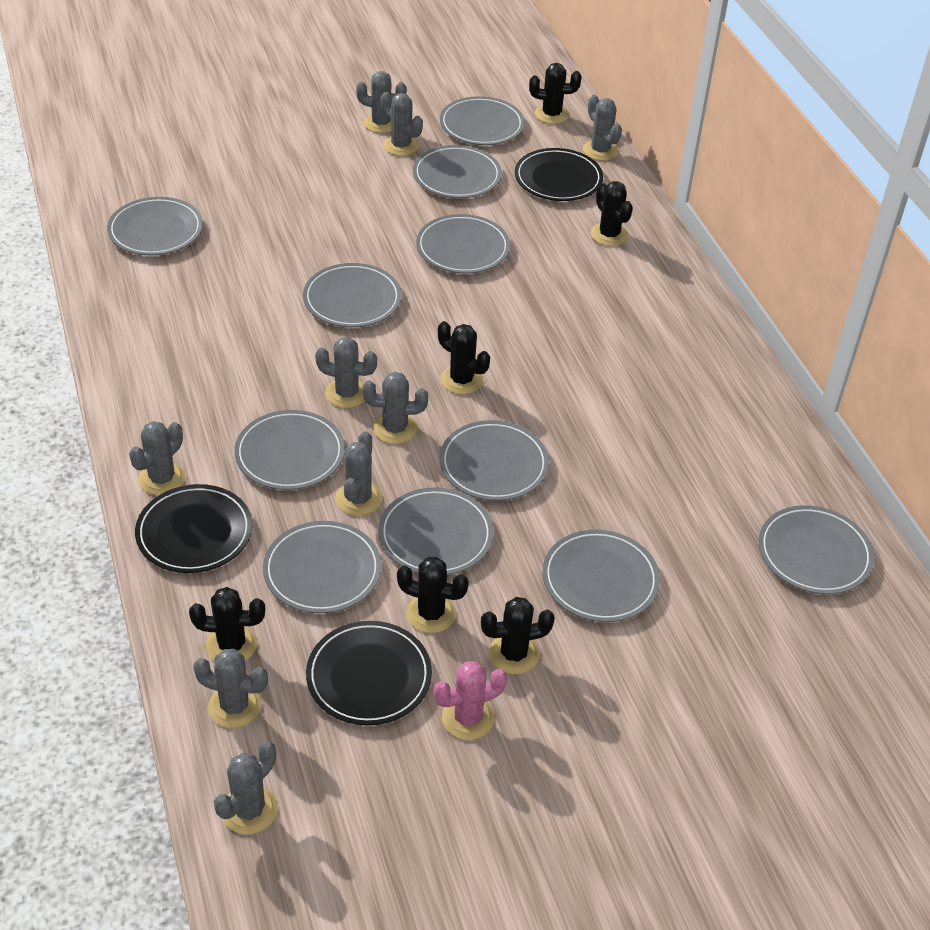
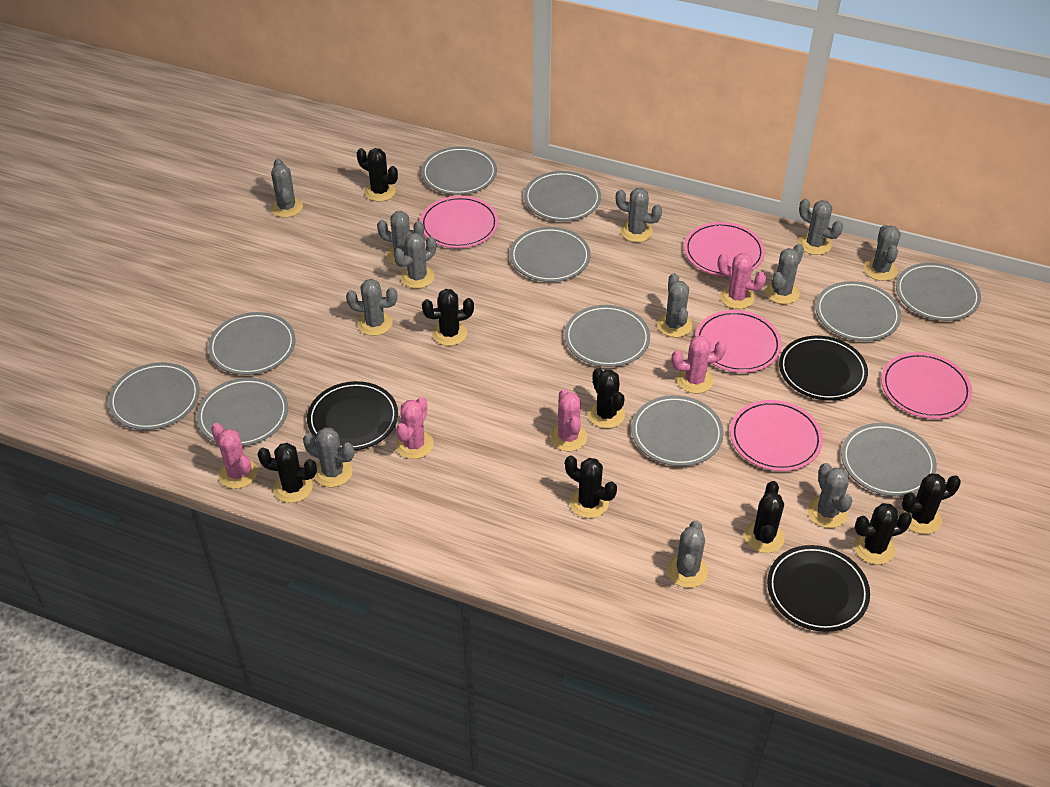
black cactus: [189,587,265,661] [397,557,469,633] [438,321,490,394] [481,597,555,674] [529,63,581,124] [590,181,633,246] = 6 -> [258,443,317,503] [357,148,398,202] [422,289,474,346] [565,455,617,518] [588,368,625,428] [744,481,785,553] [854,503,912,565] [901,473,961,534] = 8
grey cactus: [129,421,185,495] [193,649,268,728] [214,741,278,834] [315,337,377,408] [335,431,382,516] [356,71,407,133] [362,372,428,444] [381,92,423,156] [583,95,622,161] = 9 -> [271,158,303,218] [303,428,354,487] [346,279,397,336] [377,211,424,266] [394,233,436,289] [616,188,662,242] [657,273,692,337] [667,521,708,588] [765,244,804,304] [798,199,843,255] [808,463,852,528] [864,225,901,281] = 12
pink cactus: [433,661,507,740] = 1 -> [211,423,258,489] [396,397,434,459] [550,389,587,451] [672,335,727,394] [718,253,766,309] = 5
pink plate: none = 0 -> [420,196,499,248] [684,222,765,277] [695,310,782,373] [730,400,823,471] [881,352,972,419] = 5

